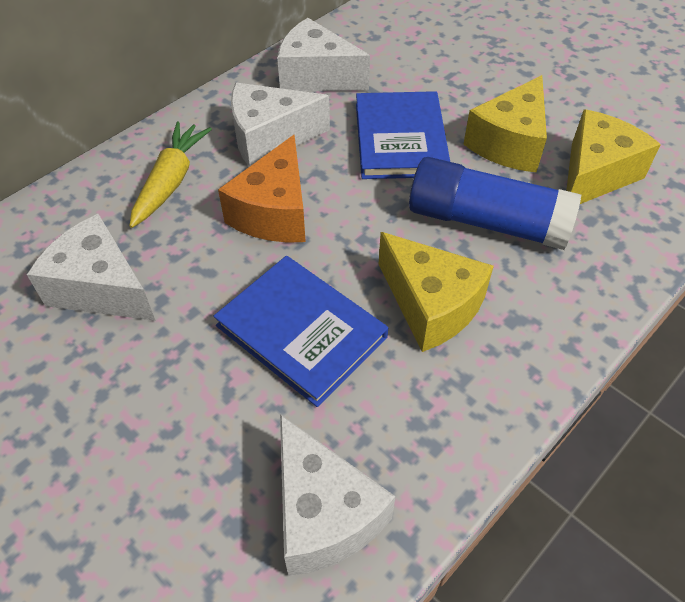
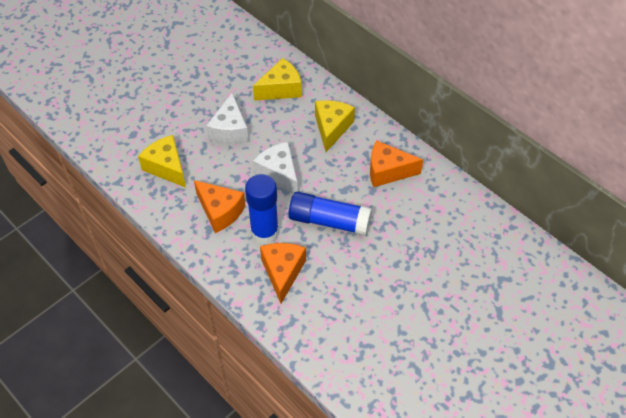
blue book: [214,256,388,407] [356,91,450,179] = 2 -> none = 0
blue glue stick: [409,157,581,250] = 1 -> [245,174,279,244] [289,192,372,236] = 2
orange cheese: [218,135,306,243] = 1 -> [194,180,245,233] [260,243,306,304] [370,140,423,187] = 3
white cheese: [27,214,156,321] [231,83,330,167] [277,18,370,91] [280,414,396,576] = 4 -> [206,93,249,144] [253,142,298,194] = 2
yellow carrot: [130,121,212,228] = 1 -> none = 0

